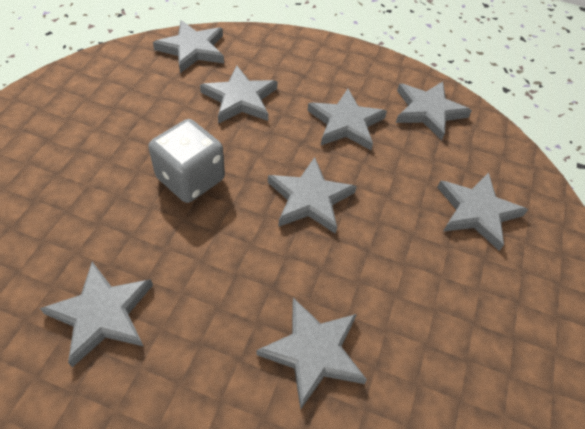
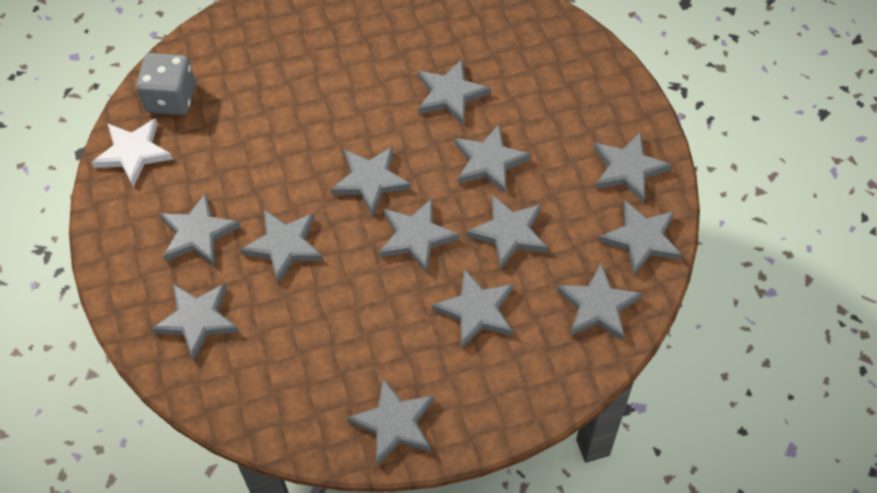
grey star: [40,262,153,367] [153,20,224,73] [200,65,278,124] [256,298,367,410] [268,157,357,234] [308,89,387,150] [396,81,472,141] [437,172,528,251] = 8 -> [151,283,239,361] [159,193,241,266] [240,210,323,283] [330,146,411,216] [347,378,434,465] [379,199,459,273] [418,59,491,125] [432,269,514,348] [454,124,531,194] [467,195,548,270] [557,263,643,341] [594,132,671,202] [599,201,682,275] = 13
white star: none = 0 -> [91,118,173,187] = 1

